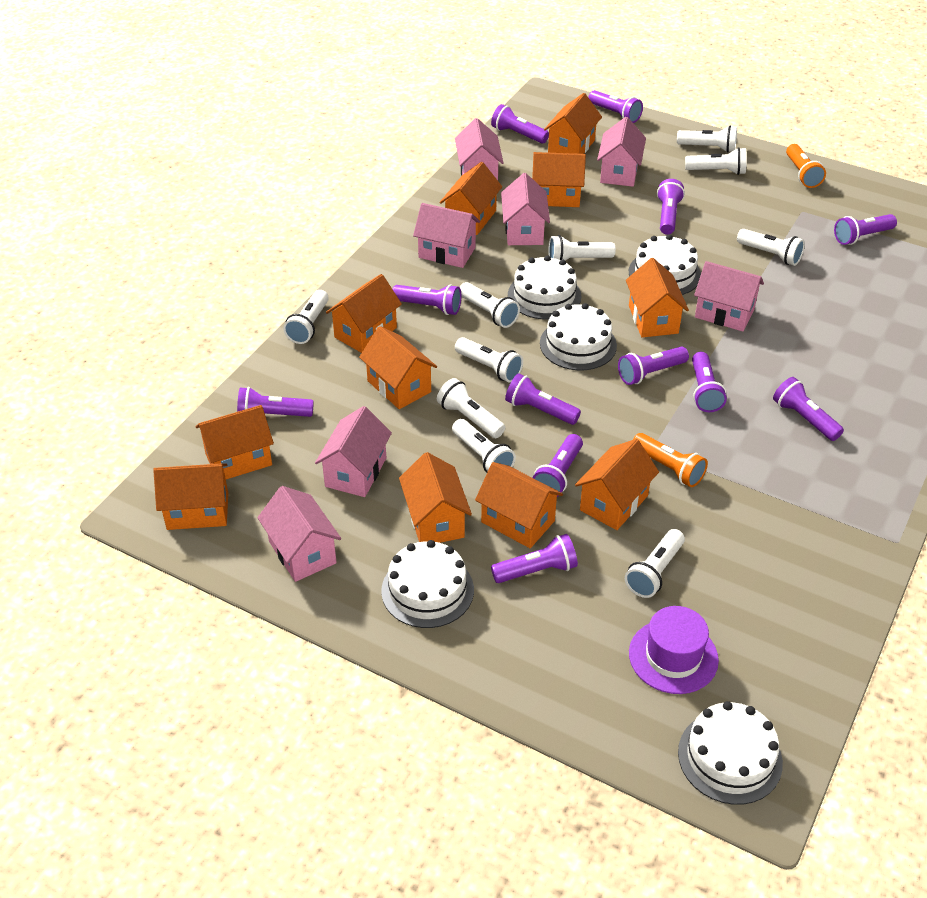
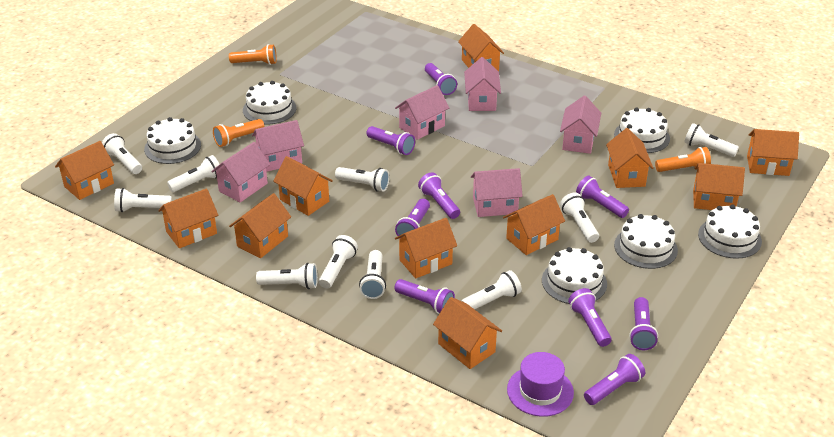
orange flashlight: [633,433,708,487] [786,144,826,188] = 2 -> [213,119,264,147] [229,44,277,65] [655,147,711,172] = 3
pink house: [257,486,341,582] [315,406,392,497] [413,203,480,268] [455,118,503,180] [501,173,550,245] [597,117,646,187] [694,261,764,332] = 7 -> [211,142,270,202] [252,120,304,172] [395,85,449,140] [464,57,501,111] [471,168,523,217] [560,96,601,154] = 6
purple flashlight: [237,387,314,417] [393,284,461,315] [491,104,549,143] [491,534,578,583] [505,373,581,425] [533,434,583,497] [588,90,643,123] [618,347,689,385] [657,179,685,235] [692,352,727,412] [773,377,844,441] [834,214,897,245] = 12 -> [367,126,415,155] [394,279,455,314] [395,199,430,236] [418,172,460,219] [425,63,457,95] [568,288,612,347] [576,176,629,218] [584,354,645,405] [629,297,658,350] = 9
white cake: [381,540,474,628] [508,255,582,319] [540,303,617,371] [629,234,701,295] [678,701,783,805] = 5 -> [144,117,201,164] [243,81,296,125] [542,247,607,304] [614,107,670,153] [614,214,678,269] [698,204,762,259] = 6

